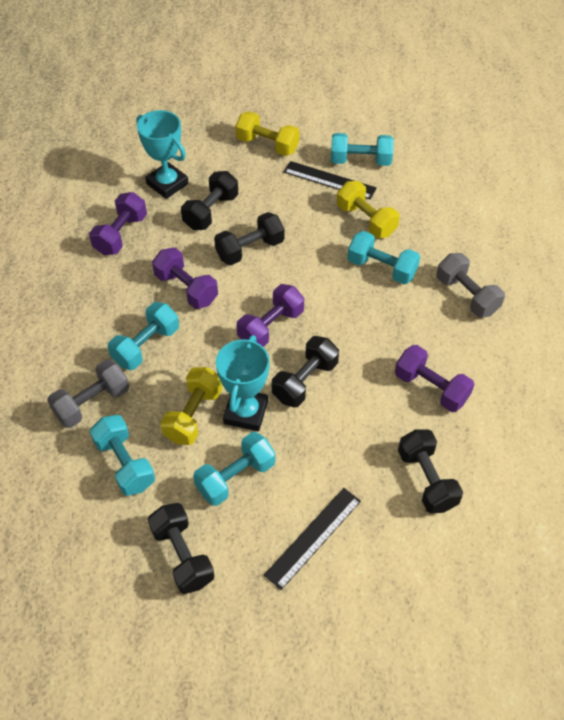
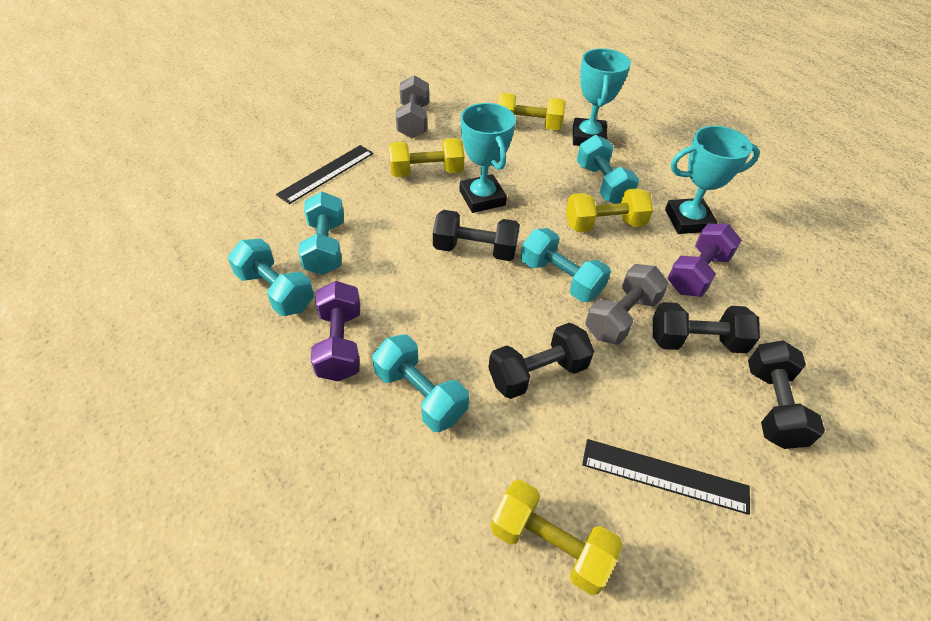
black dumbbell: [148,503,215,594] [181,171,238,230] [214,212,284,265] [272,336,339,407] [398,429,463,514] = 5 -> [433,210,520,261] [488,323,594,399] [653,302,760,353] [748,341,825,449] = 4
purple dumbbell: [89,192,147,255] [152,248,218,309] [236,284,304,347] [395,345,475,412] = 4 -> [311,281,360,381] [668,224,742,297] = 2
turquoise trophy: [136,110,189,199] [216,335,270,431] = 2 -> [459,103,516,213] [573,48,631,146] [665,126,760,234] = 3
yellow dumbbell: [160,367,222,445] [235,111,300,156] [337,181,400,238] = 3 -> [389,138,464,177] [490,480,622,595] [498,93,566,130] [566,188,653,232] = 4

